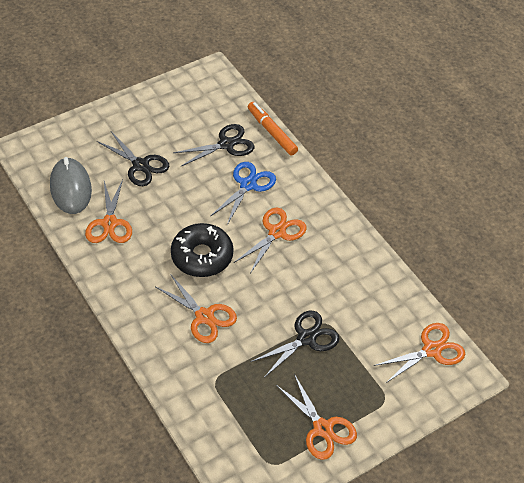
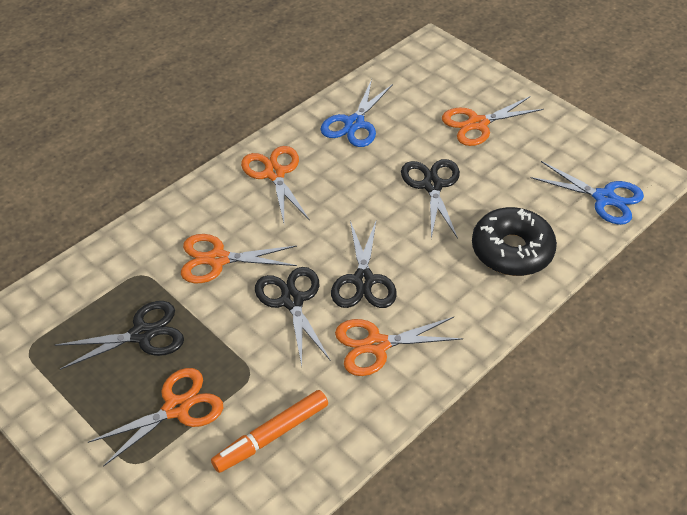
black scissors: [97,131,170,186] [174,124,254,167] [250,311,340,378] = 3 -> [55,301,184,370] [255,267,331,366] [331,219,397,308] [401,159,460,239] = 4
blue scissors: [211,162,276,225] = 1 -> [320,79,393,147] [531,161,644,225] = 2
grey mouse: [50,157,92,214] = 1 -> none = 0

